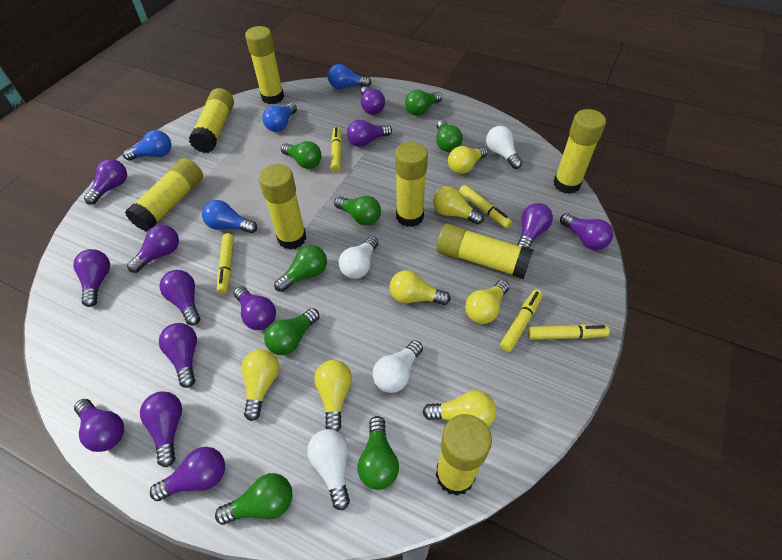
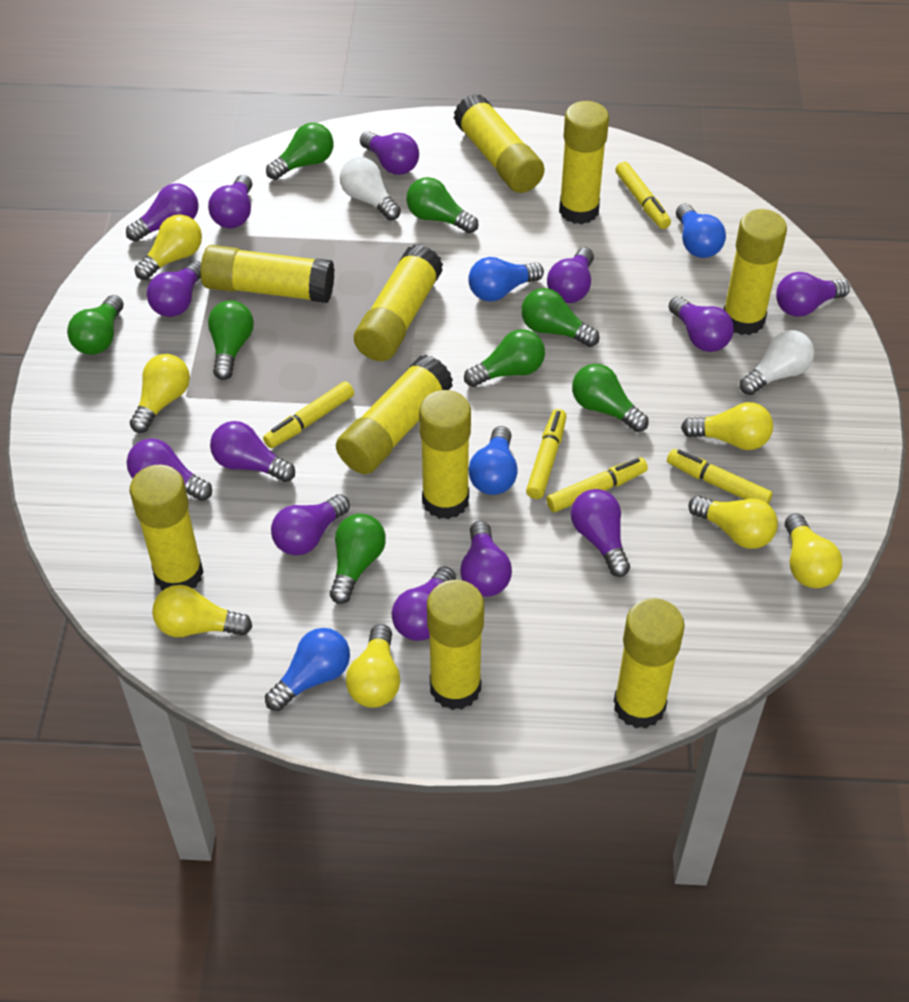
white light bulb: [307,429,350,510] [339,236,378,279] [373,340,423,393] [486,126,522,169] = 4 -> [340,157,401,220] [740,330,814,395] = 2
yellow glue stick: [125,158,203,231] [189,88,234,153] [245,26,284,104] [259,164,306,249] [395,142,428,227] [436,223,534,279] [436,414,492,496] [553,109,606,194] = 8 -> [130,465,204,590] [201,245,334,303] [336,354,453,474] [354,245,443,361] [419,390,471,519] [427,580,484,710] [453,94,544,193] [559,101,609,224] [614,598,685,728] [723,209,787,335] = 10

